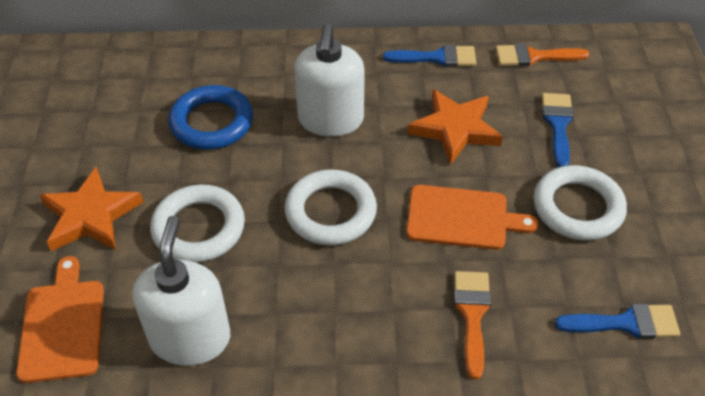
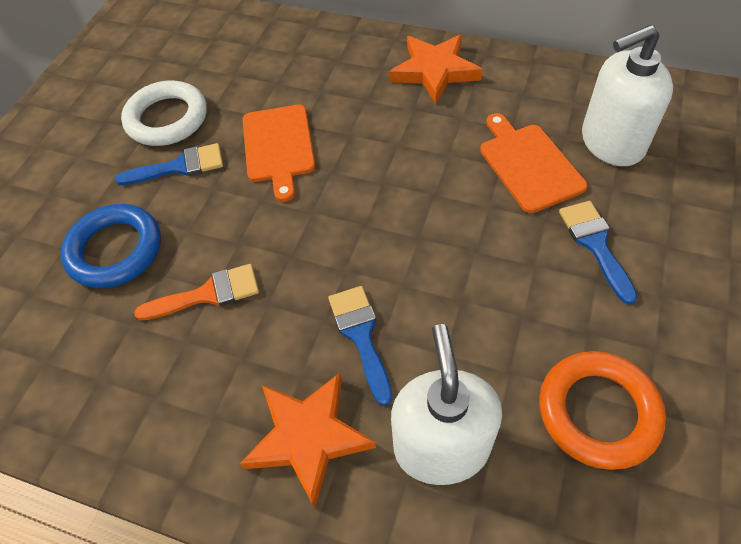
orange brush: [454,271,491,379] [496,43,589,66] = 2 -> [134,264,259,321] = 1
orange ring: none = 0 -> [539,351,666,470] = 1
white ring: [150,185,245,263] [285,169,377,245] [533,165,627,241] = 3 -> [121,80,207,146] = 1

